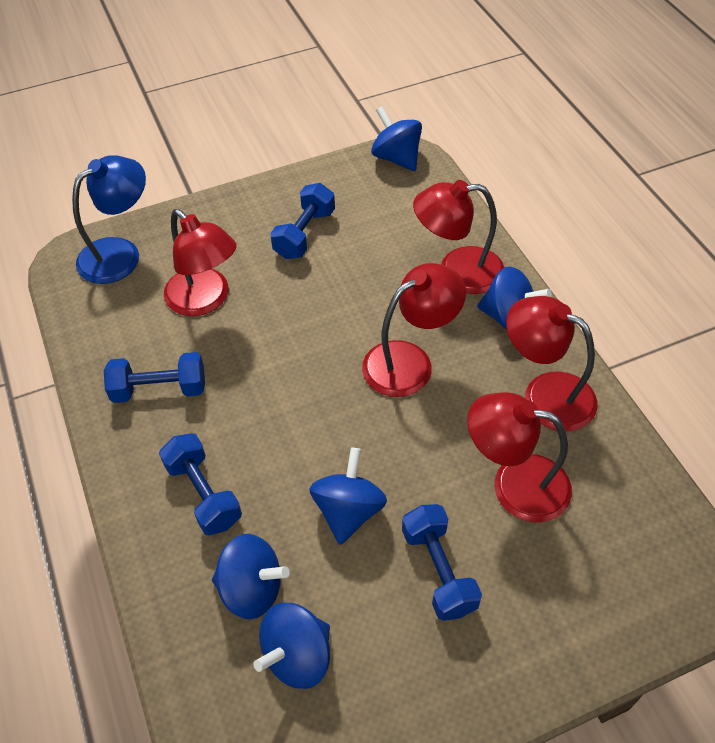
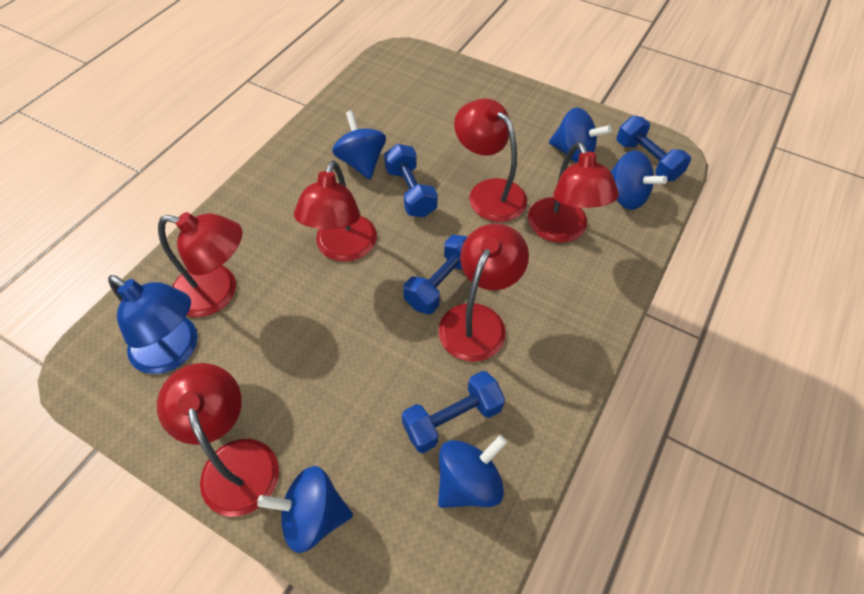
red lamp: [164,209,237,316] [362,263,466,397] [413,180,505,294] [467,392,572,523] [506,296,598,431] = 5 -> [157,363,279,517] [158,212,242,317] [294,160,377,262] [438,223,529,362] [454,99,527,222] [528,142,619,243] = 6

